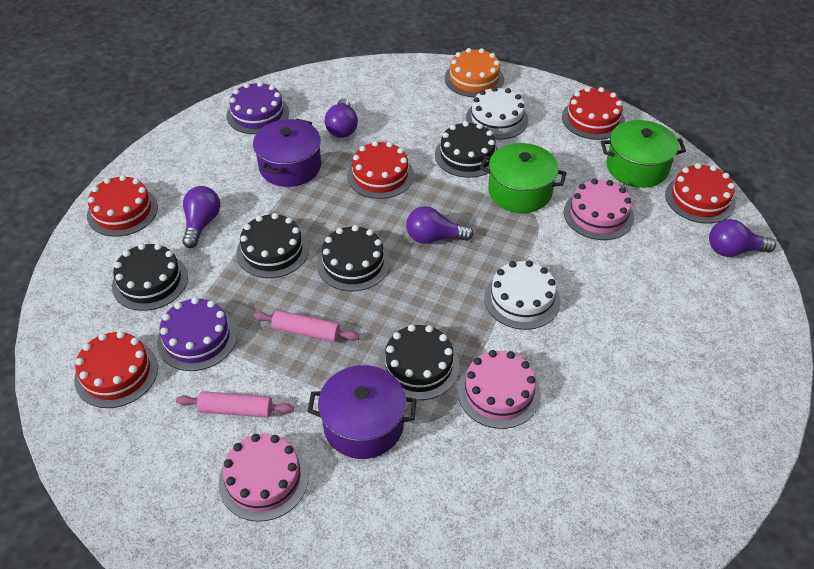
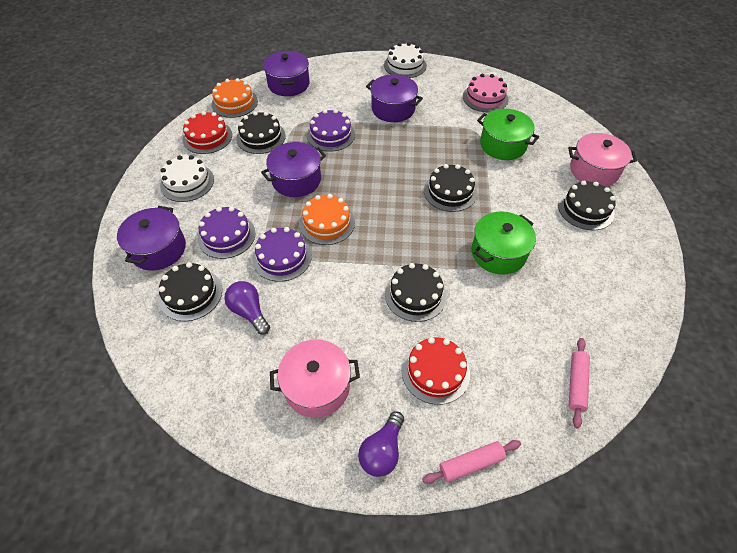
orange cake: [445,48,504,97] = 1 -> [211,78,258,118] [299,194,355,245] = 2
pink cake: [219,434,309,522] [457,350,541,429] [564,179,634,240] = 3 -> [463,74,509,113] = 1
pink pot: none = 0 -> [270,339,360,418] [568,133,637,187] = 2
purple cake: [157,297,237,371] [227,81,289,134] = 2 -> [198,207,256,259] [253,227,312,282] [307,109,355,152] = 3
purple light bulb: [182,186,220,248] [325,99,358,138] [406,206,474,244] [709,219,776,257] = 4 -> [224,281,270,335] [358,411,404,477] = 2
purple pot: [253,118,321,187] [308,365,417,459] = 2 -> [117,206,186,271] [261,142,326,197] [263,51,310,96] [366,74,423,122] = 4
red cake: [74,331,158,408] [87,175,158,237] [347,141,414,199] [562,87,625,140] [665,163,736,224] = 5 -> [183,111,232,154] [402,337,470,405] = 2

